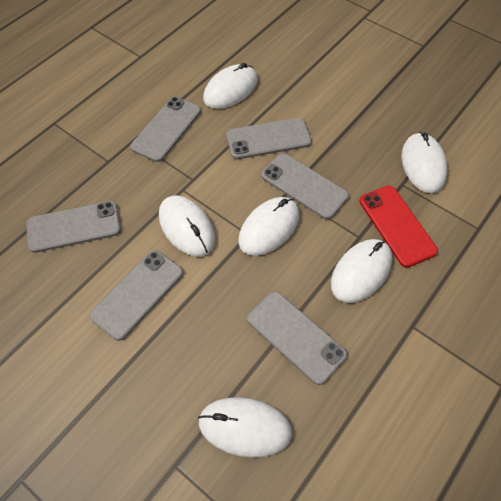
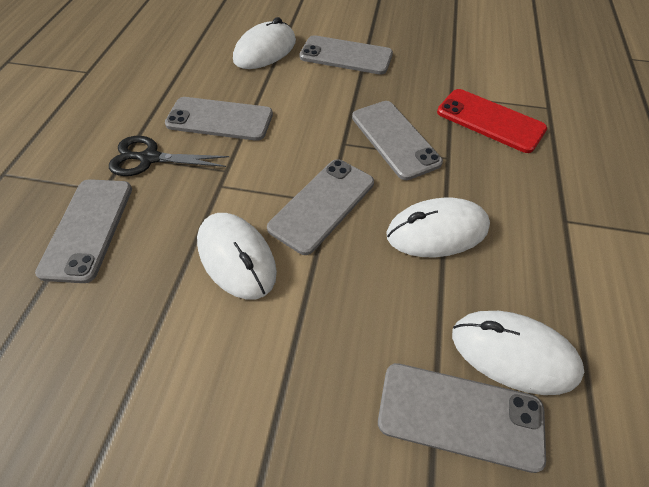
black scissors: none = 0 -> [109,136,229,176] = 1
white mouse: [159,196,215,256] [198,397,292,458] [203,63,258,109] [238,197,299,256] [331,239,392,303] [401,132,447,193] = 6 -> [197,213,277,299] [233,17,296,69] [386,197,490,257] [452,311,584,395] = 4

